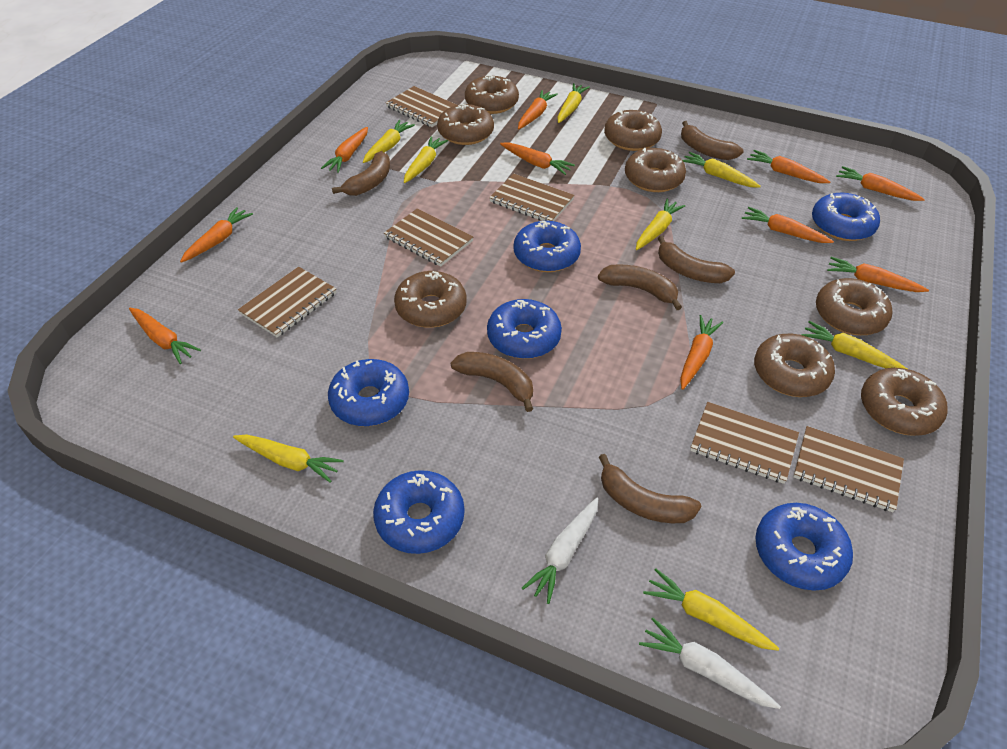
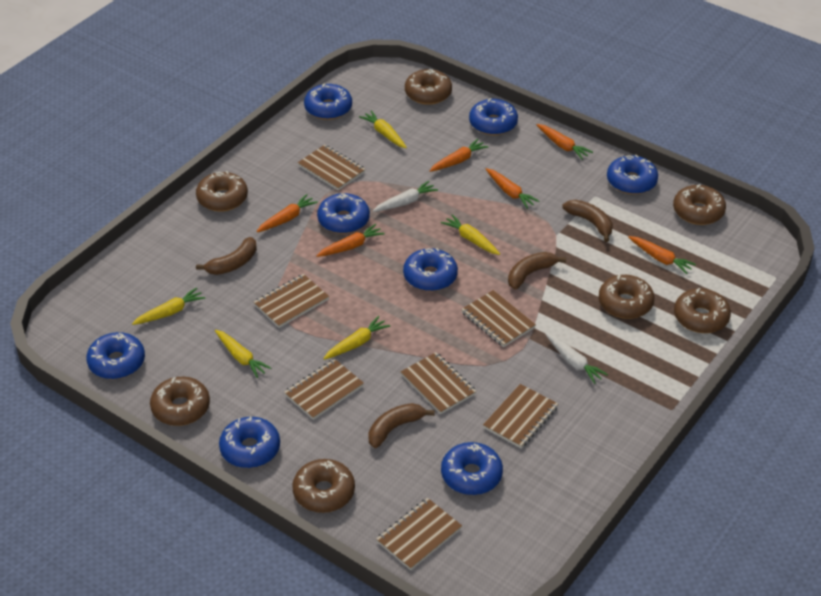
blue donut: [328,359,409,426] [373,470,465,554] [487,299,562,359] [514,221,581,272] [755,503,853,591] [812,193,880,241] = 6 -> [86,332,145,379] [219,417,280,468] [304,83,352,120] [317,193,370,234] [403,248,458,291] [441,442,503,495] [469,98,518,135] [607,155,658,194] = 8
brown banana: [332,151,390,196] [451,352,533,412] [598,264,682,310] [599,454,701,523] [657,236,735,283] [681,121,744,160] = 6 -> [196,237,257,275] [368,403,435,448] [508,252,566,289] [562,200,613,242] = 4
brown donut: [394,271,467,328] [437,104,494,145] [465,75,519,114] [604,110,662,151] [625,148,686,192] [754,334,835,397] [816,278,892,335] [861,368,948,436] = 8 -> [150,377,210,426] [196,171,248,212] [292,459,355,513] [405,69,452,105] [598,274,655,319] [673,184,726,225] [674,288,731,333] = 7
brown notebook: [238,267,337,337] [384,208,473,267] [386,86,456,127] [489,173,574,221] [690,402,799,484] [793,426,904,512] = 6 -> [254,274,329,328] [284,359,364,420] [298,145,366,190] [376,498,462,570] [401,352,477,414] [461,290,536,347] [483,384,558,448] = 7
orange carrot: [129,308,201,364] [180,207,253,263] [321,127,368,173] [500,142,575,175] [518,90,558,129] [680,315,723,390] [742,207,834,243] [747,150,830,183] [827,257,929,292] [836,166,925,201] = 10 -> [256,194,318,232] [316,224,385,257] [430,139,488,172] [486,168,539,209] [536,124,593,160] [628,236,696,274] = 6
yellow carrot: [233,435,344,483] [363,120,415,163] [404,136,448,183] [557,83,590,123] [636,199,686,250] [643,569,779,651] [682,152,761,188] [801,321,907,369] = 8 -> [132,287,205,325] [215,330,272,378] [323,316,390,360] [359,110,407,148] [441,214,500,255] = 5

